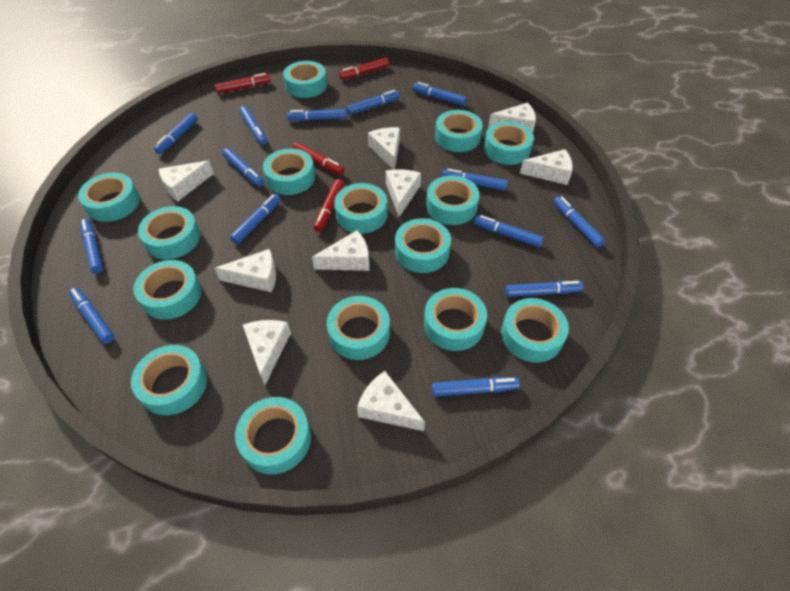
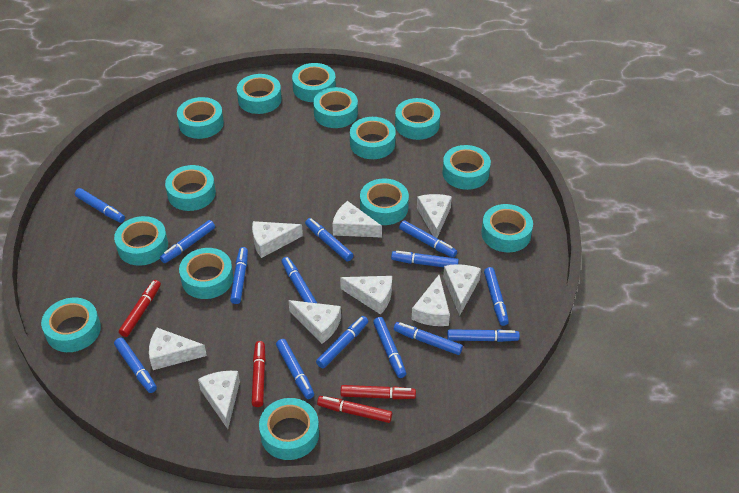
turquoise tape: [78,173,140,222] [131,345,207,415] [134,260,202,320] [138,206,200,259] [235,397,311,474] [263,148,315,195] [283,61,327,98] [327,296,390,360] [334,183,388,234] [395,218,451,273] [424,288,487,351] [426,175,480,225] [435,110,483,152] [484,121,534,165] [501,298,569,363] = 15 -> [41,298,101,352] [114,216,168,266] [165,165,216,211] [177,97,224,139] [179,248,234,299] [237,74,282,114] [259,398,319,460] [292,63,336,102] [313,87,358,128] [350,117,396,159] [360,178,409,225] [395,98,440,140] [442,145,491,190] [481,204,533,252] = 14

